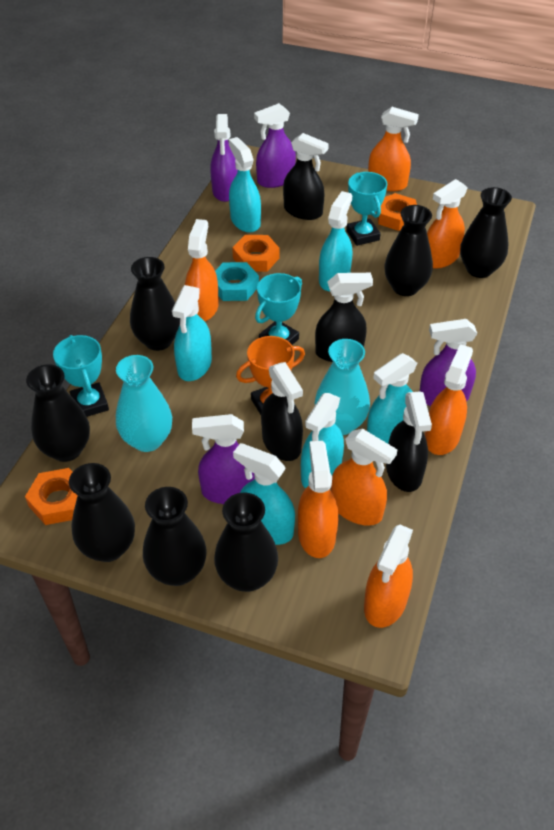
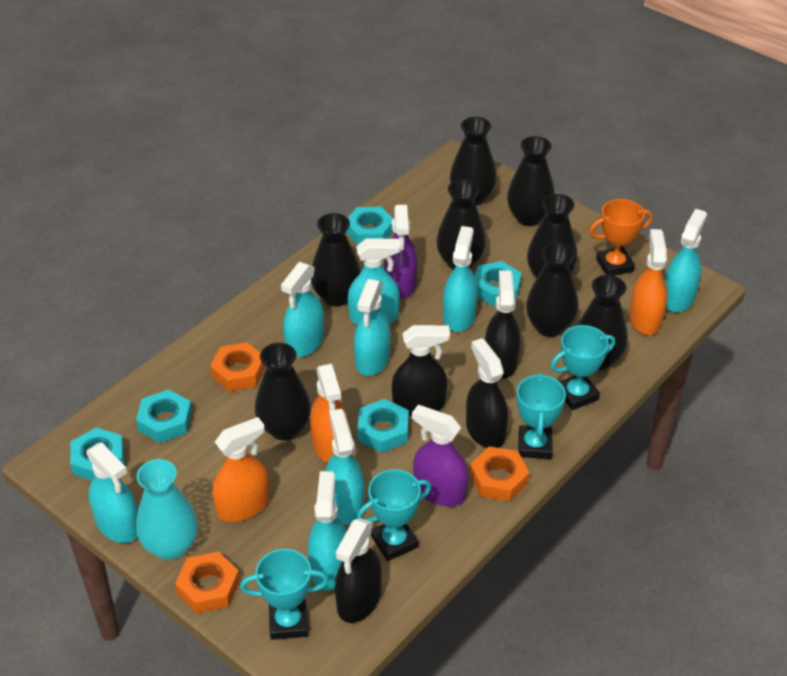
black vase: [26,365,90,462] [69,463,135,562] [130,257,180,351] [143,487,207,586] [214,492,278,592] [384,205,433,296] [460,187,512,278] = 7 -> [255,343,311,441] [311,213,361,306] [436,179,486,270] [450,117,497,206] [507,136,555,226] [526,243,579,337] [527,194,577,279] [577,275,628,371] = 8
orange spray bottle: [185,219,219,321] [298,441,338,558] [331,429,397,525] [364,525,413,628] [368,107,419,192] [425,344,473,455] [427,179,467,269] = 7 -> [213,417,270,522] [310,364,349,463] [630,229,667,335] = 3
purple spray bottle: [192,414,255,504] [210,114,238,202] [254,103,296,188] [420,319,477,406] = 4 -> [384,205,417,299] [412,405,468,507] = 2
turquoise nut: [215,262,259,301] = 1 -> [70,427,125,481] [136,390,192,443] [346,207,393,245] [357,399,409,453] [475,261,522,306] = 5
turquoise spray bottle: [172,285,212,381] [229,137,261,233] [233,443,295,545] [301,393,344,489] [319,191,352,292] [367,353,417,444] = 6 -> [86,442,138,543] [281,262,324,358] [308,471,347,591] [325,409,365,525] [348,239,401,325] [354,279,391,376] [443,226,478,332] [665,209,707,312] = 8
turquoise trophy: [53,335,109,417] [255,273,302,345] [346,172,387,246] = 3 -> [240,549,329,640] [357,469,431,561] [516,373,566,459] [550,325,615,410] = 4
turquoise vase: [116,355,172,452] [314,339,370,435] = 2 -> [136,459,198,560] = 1

